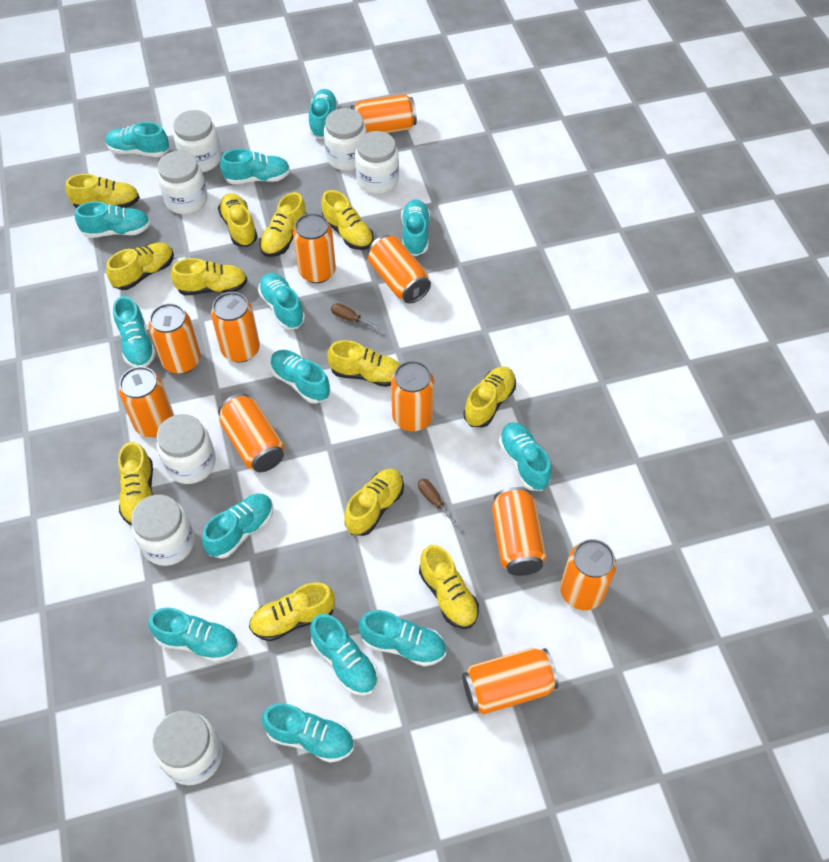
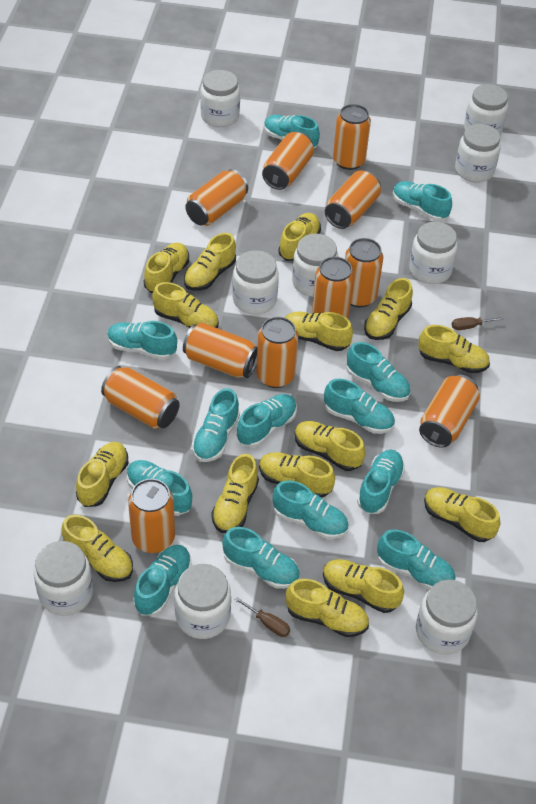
turquoise shoe: [75,201,150,238] [105,122,169,157] [113,296,156,367] [148,608,238,662] [202,494,273,559] [220,149,290,184] [258,273,305,329] [261,703,354,763] [270,350,330,404] [309,89,338,139] [310,614,378,696] [359,610,446,666] [401,199,430,256] [499,422,551,491] = 14 -> [107,321,177,360] [127,460,192,516] [133,545,192,616] [192,388,240,462] [222,527,300,589] [237,394,297,447] [264,115,320,148] [272,480,349,539] [324,379,395,434] [347,342,410,402] [357,450,405,514] [377,529,456,590] [393,181,452,221] = 13
white jar: [131,495,194,566] [153,711,223,785] [157,414,216,484] [158,151,208,214] [173,110,221,172] [324,108,367,171] [355,131,399,194] = 7 -> [34,541,93,616] [174,564,231,639] [200,70,240,127] [232,250,279,315] [292,234,339,297] [409,222,457,284] [416,580,478,655] [455,124,501,182] [464,84,508,135] = 9
yellow shoe: [65,174,140,208] [106,243,174,290] [118,442,153,526] [171,258,248,295] [218,193,258,247] [249,582,335,641] [259,192,307,257] [321,190,374,250] [327,340,400,387] [344,469,404,536] [419,545,479,629] [463,366,516,428] = 12 -> [62,515,133,582] [76,442,128,507] [144,243,189,293] [152,282,219,328] [184,233,236,291] [211,454,259,533] [259,452,335,498] [278,213,321,261] [285,312,353,351] [286,579,369,637] [295,421,366,471] [323,559,404,613] [364,278,413,340] [419,325,490,373] [424,487,500,542] = 15

